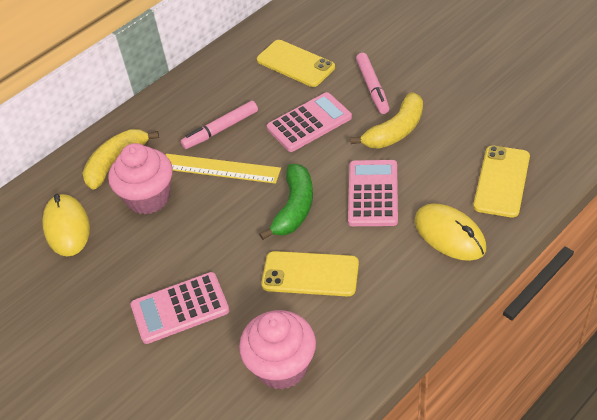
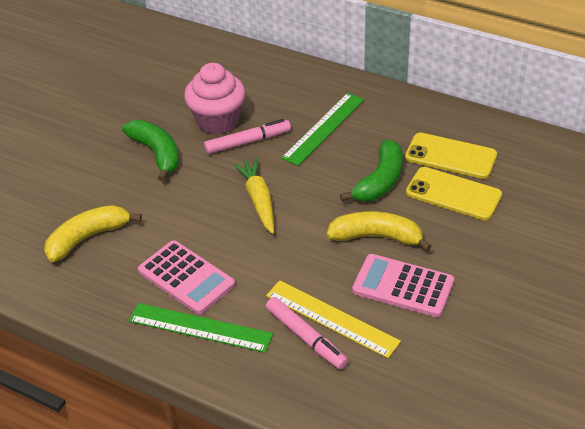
green banana: [260,164,313,240] = 1 -> [122,120,179,181] [340,140,403,202] = 2
green ruler: none = 0 -> [129,303,273,353] [281,93,364,166] = 2
pink calculator: [131,272,229,344] [267,92,352,152] [348,160,398,226] = 3 -> [138,240,235,314] [352,254,454,317] = 2
pink cupcake: [108,143,173,215] [239,310,316,390] = 2 -> [184,63,245,135] = 1
yellow carrot: none = 0 -> [233,158,274,234] = 1
yellow mouse: [42,194,90,256] [414,203,486,261] = 2 -> none = 0
yellow phone: [257,40,335,87] [261,251,359,296] [473,146,530,218] = 3 -> [405,133,497,179] [406,167,502,220] = 2

